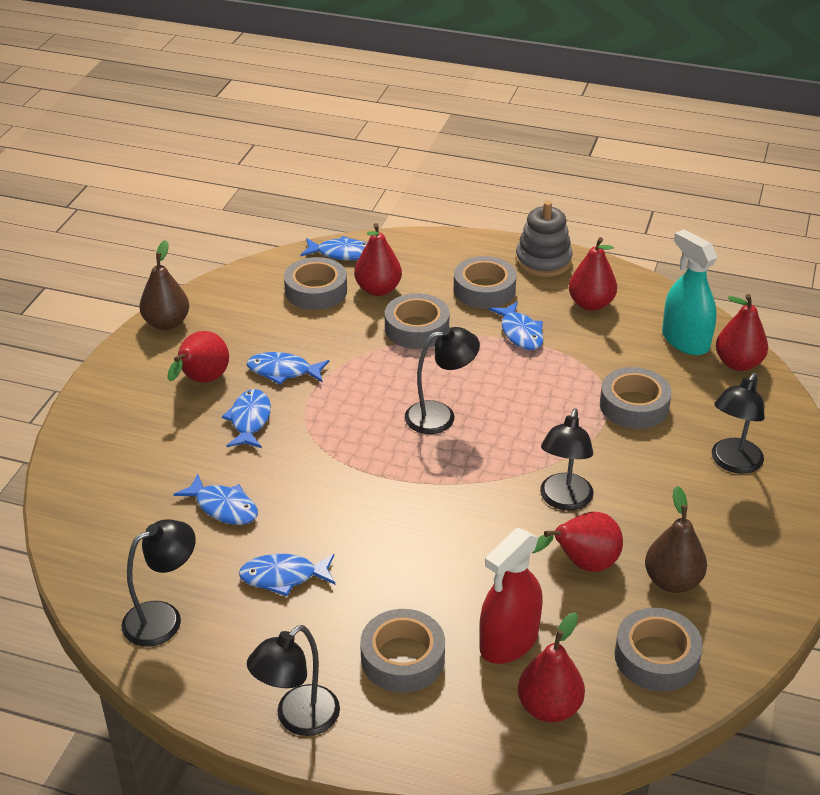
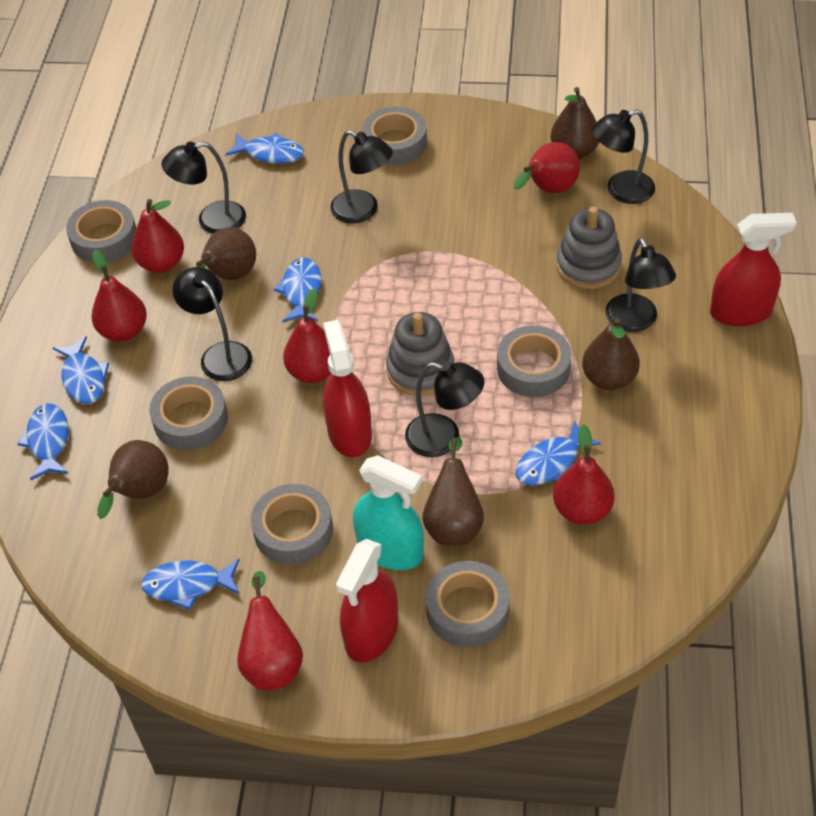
black lamp: [122,519,196,647] [247,625,340,736] [405,327,480,434] [540,408,594,511] [712,373,765,474] = 5 -> [161,141,246,234] [172,267,252,381] [330,130,393,223] [405,361,484,457] [591,109,655,204] [606,238,676,332] = 6
brown pear: [139,240,189,330] [645,486,707,593] = 2 -> [97,440,169,519] [196,227,256,280] [422,437,484,546] [551,87,599,159] [582,318,640,390] = 5
grey stacking toy: [516,201,573,277] = 1 -> [386,312,454,396] [556,207,622,289] = 2
red spray bottle: [479,528,543,664] = 1 -> [323,320,372,457] [336,539,398,663] [710,213,797,326] = 3

